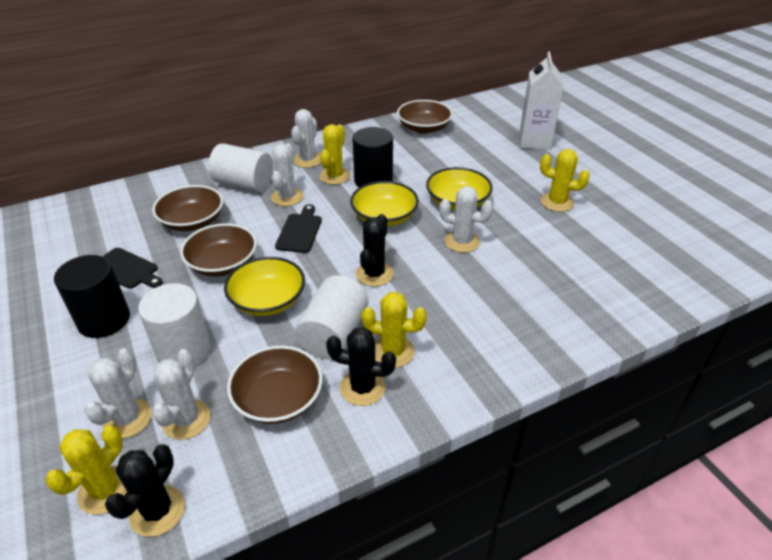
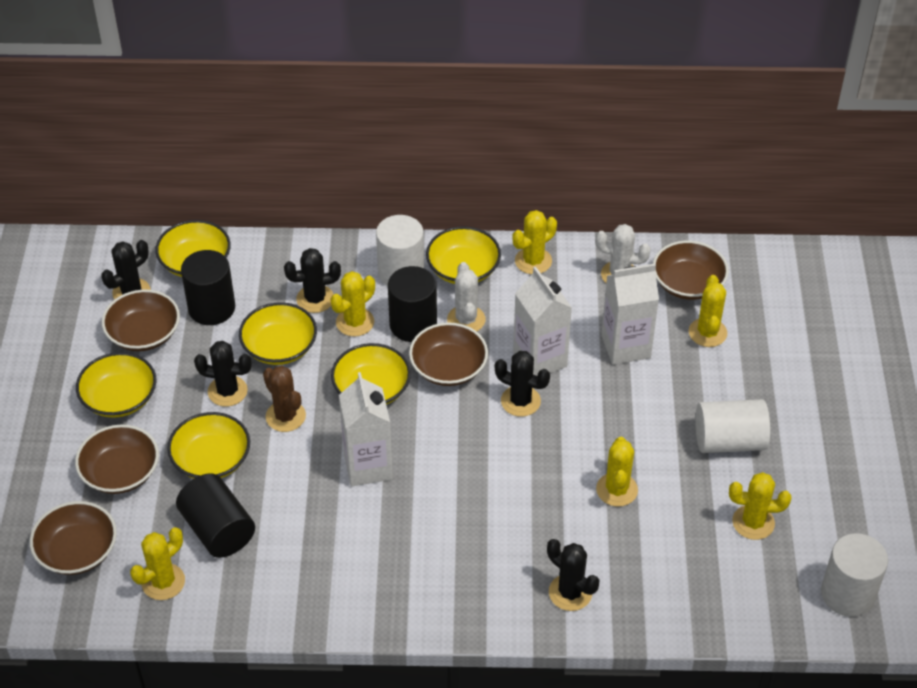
black cactus: [105,444,185,537] [326,327,396,406] [356,214,393,286] = 3 -> [101,240,150,300] [194,341,252,407] [284,248,341,313] [495,351,550,417] [547,539,599,611] = 5
black cutting board: [102,248,163,289] [275,204,322,253] = 2 -> none = 0
black cylinder: [54,255,130,338] [352,127,393,187] = 2 -> [176,474,255,558] [181,250,235,325] [388,266,437,342] = 3
brown bowl: [152,185,223,231] [180,223,257,277] [227,346,323,424] [397,100,453,134] = 4 -> [30,501,117,575] [75,424,159,494] [102,290,180,351] [409,322,488,386] [653,241,729,300] = 5
brown cactus: none = 0 -> [263,366,306,432] = 1
white cactus: [85,348,152,438] [152,349,211,440] [271,143,304,206] [291,109,321,168] [439,186,493,253] = 5 -> [447,262,485,331] [595,224,651,283] = 2
white carton: [519,51,564,150] = 1 -> [339,372,393,486] [513,266,572,376] [601,263,659,365] = 3
yellow bowl: [224,257,305,316] [350,181,419,226] [426,167,493,210] = 3 -> [76,352,157,417] [155,220,231,277] [167,412,250,478] [239,302,317,365] [331,343,411,405] [426,226,501,284] = 6
yellow cactus: [45,426,127,515] [319,124,350,185] [361,292,427,368] [540,149,590,212] = 4 -> [130,527,185,600] [330,271,375,337] [512,210,557,274] [596,437,638,507] [689,275,727,347] [729,472,792,540] = 6

